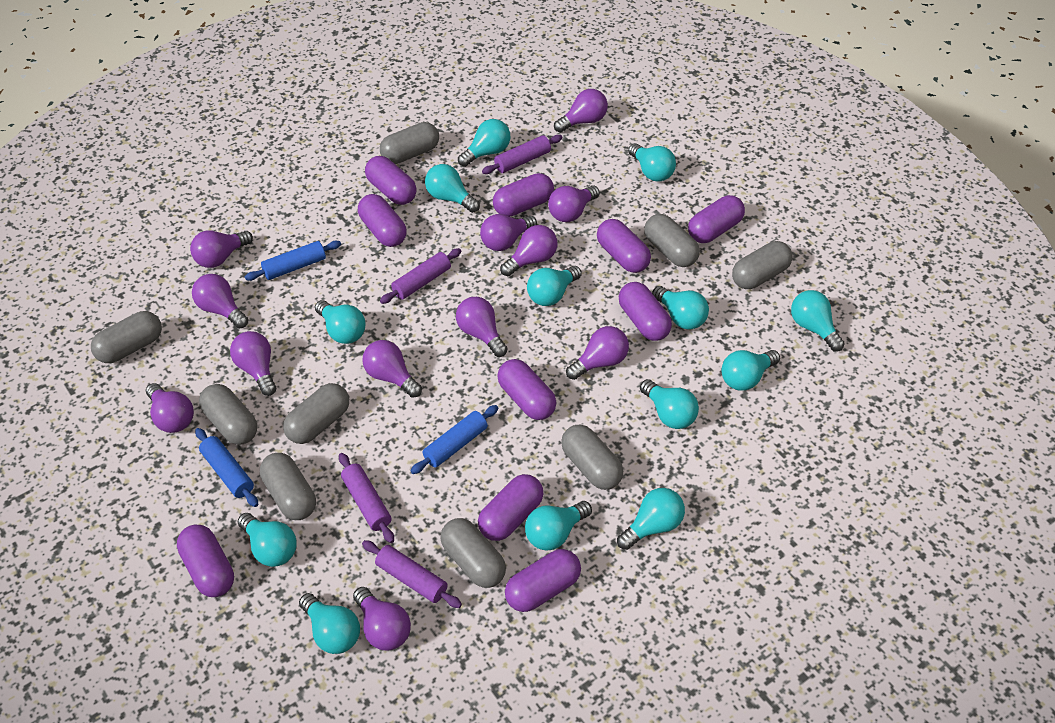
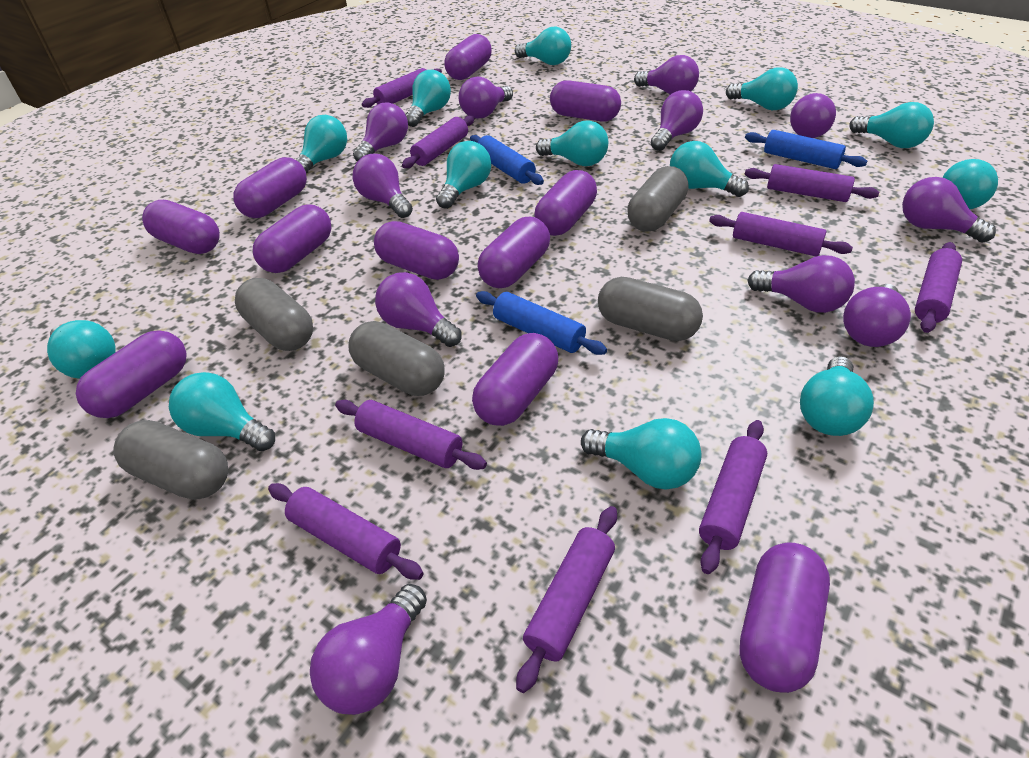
grey capsule: [91,311,162,363] [199,384,257,445] [260,453,316,520] [283,383,349,444] [380,122,439,164] [440,518,506,588] [561,425,623,490] [644,214,700,267] [732,241,793,289] = 9 -> [113,420,228,500] [235,278,313,351] [348,321,445,396] [598,277,703,341] [627,166,688,232] = 5
purple capsule: [177,525,234,597] [358,194,407,247] [365,156,417,205] [478,474,544,541] [493,173,554,217] [497,359,557,420] [505,549,581,612] [597,219,651,273] [619,282,672,341] [688,195,745,243] = 10 -> [76,330,187,418] [142,200,220,254] [233,157,307,218] [253,204,331,273] [374,221,459,280] [444,34,492,80] [472,333,558,426] [478,217,550,288] [534,170,597,236] [550,80,621,122] [739,542,830,693] = 11
purple light bulb: [146,383,194,433] [190,230,253,268] [192,274,248,328] [230,331,276,396] [353,587,411,651] [362,340,422,398] [456,297,508,357] [480,214,537,251] [500,225,557,276] [548,185,600,222] [554,89,608,133] [566,326,629,380] = 12 -> [310,584,427,715] [352,154,413,218] [353,102,408,161] [375,272,462,347] [459,77,513,119] [634,55,699,95] [651,90,703,151] [748,255,855,313] [790,93,836,138] [843,284,911,347] [902,177,996,243] = 11
purple rolling pin: [339,453,394,543] [362,540,462,608] [380,248,461,304] [482,135,563,174] = 4 -> [268,483,424,580] [335,400,487,470] [362,68,442,108] [402,115,474,168] [516,506,617,693] [699,420,767,574] [709,212,853,256] [745,164,879,202] [915,242,962,333] = 9

